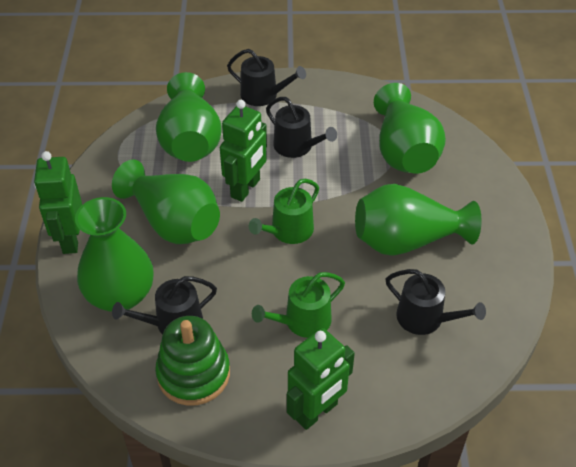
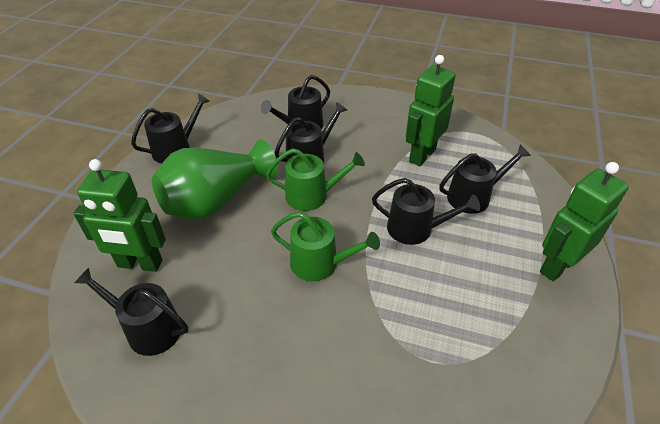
black watering can: [112,276,217,335] [227,49,306,106] [266,97,337,158] [386,269,486,335] = 4 -> [74,267,188,356] [131,93,210,163] [261,75,330,129] [275,102,347,163] [372,178,480,245] [440,144,531,214] = 6
green stacking toy: [155,316,230,406] = 1 -> none = 0
green vase: [75,197,154,311] [112,159,220,244] [156,72,222,162] [355,184,482,256] [374,83,446,174] = 5 -> [152,139,278,220] = 1

